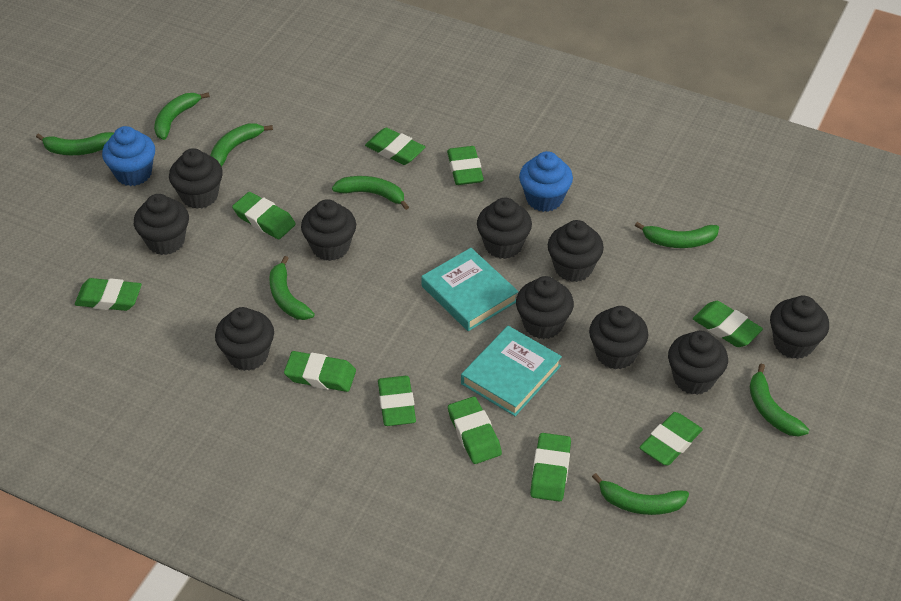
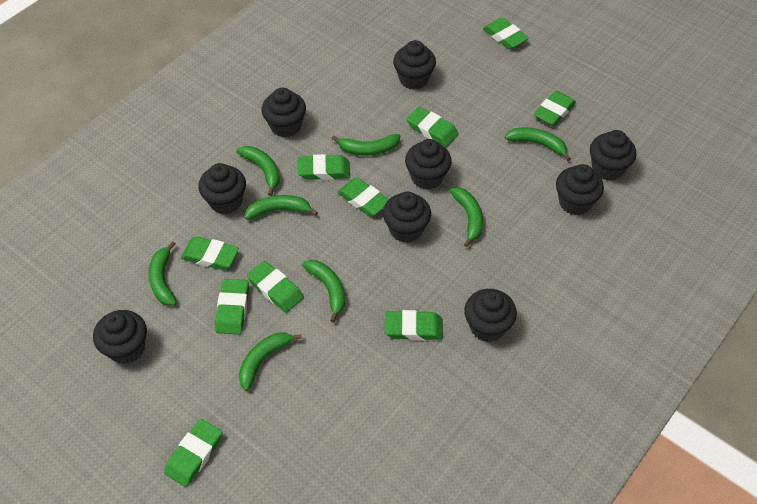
black cupcake: [134,194,189,255] [169,148,223,209] [215,307,274,371] [301,199,356,261] [477,198,532,259] [516,276,574,339] [548,220,604,282] [589,306,648,369] [668,330,728,395] [770,295,829,359] = 10 -> [93,310,147,364] [198,163,246,214] [262,87,306,138] [383,191,431,243] [393,40,436,90] [405,139,452,190] [464,289,517,342] [556,164,604,215] [590,130,636,181] = 9
blue cupcake: [102,126,155,186] [519,151,573,212] = 2 -> none = 0
turquoise book: [421,248,518,331] [461,326,562,416] = 2 -> none = 0

